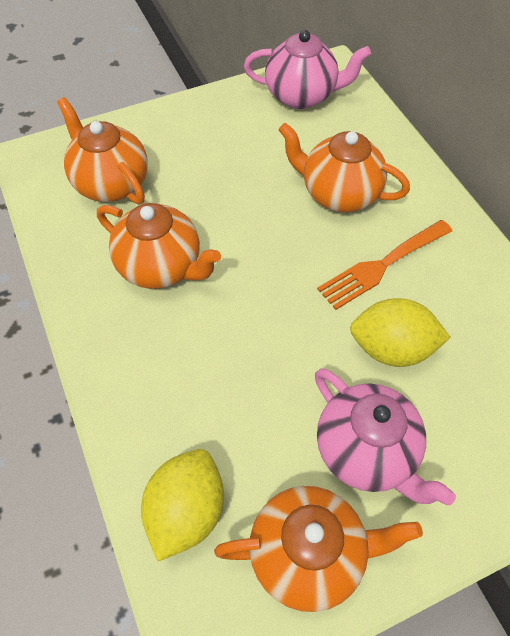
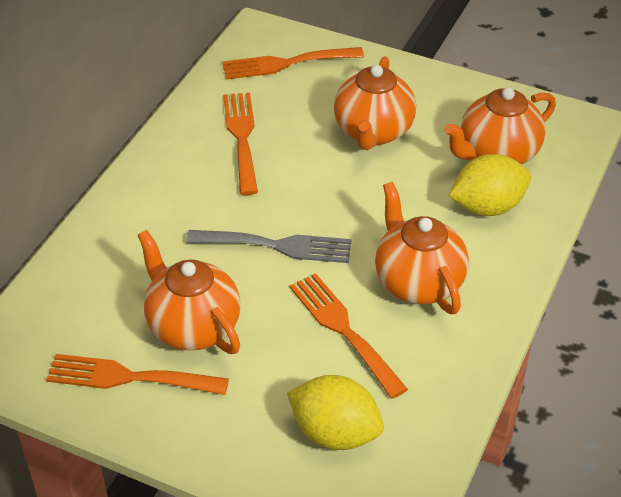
grey fork: none = 0 -> [186,230,352,263] = 1
orange fork: [317,220,452,310] = 1 -> [46,354,229,395] [222,47,364,80] [223,93,258,195] [289,273,408,399] = 4
pink teapot: [244,30,371,109] [315,368,456,506] = 2 -> none = 0

